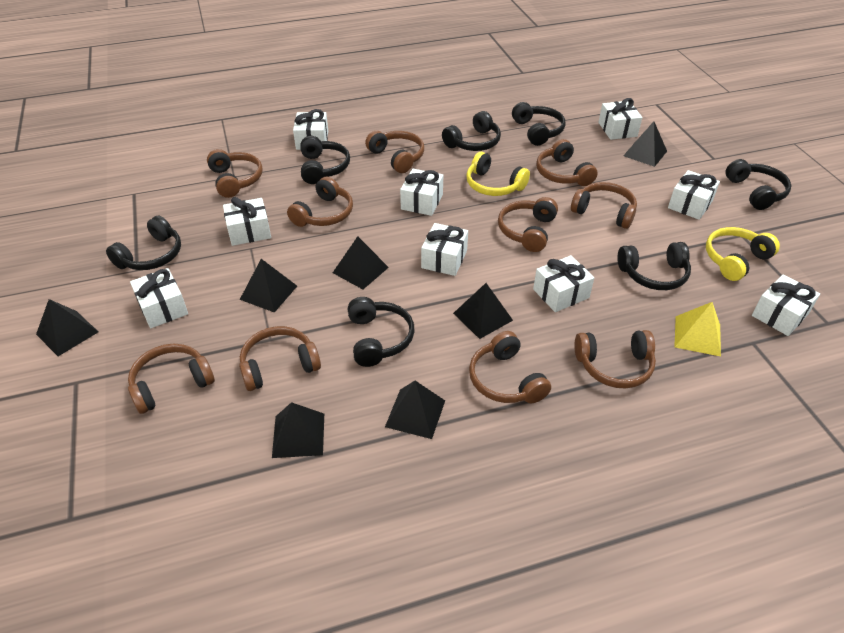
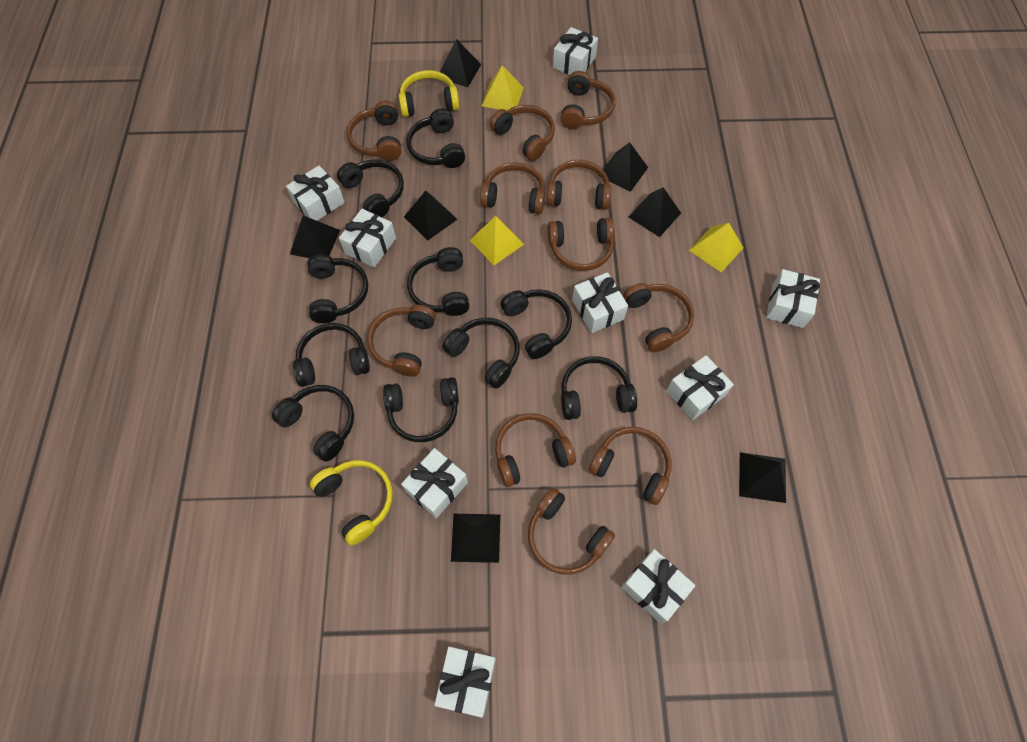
black headphones: [106,216,181,270] [301,136,350,184] [348,297,414,367] [442,111,501,151] [512,102,565,146] [617,242,691,290] [725,159,791,210] = 7 -> [272,385,354,462] [293,323,370,387] [308,254,368,323] [337,160,404,217] [383,377,459,442] [406,108,465,168] [407,247,469,316] [443,318,520,389] [501,289,572,359] [561,356,637,420] = 10
brown headphones: [128,344,215,414] [207,149,263,198] [239,326,321,391] [287,177,353,227] [365,131,424,173] [469,331,551,403] [498,197,558,252] [536,139,598,186] [571,182,637,229] [574,330,656,389] = 10 -> [347,101,401,161] [367,305,436,376] [480,162,545,214] [490,105,555,161] [495,413,576,487] [528,488,615,575] [547,160,611,209] [548,218,615,271] [561,71,615,129] [589,427,671,505] [623,283,694,352] = 11
yellow pyramid: [674,302,721,356] = 1 -> [470,216,524,265] [482,65,524,110] [689,223,743,272] = 3

